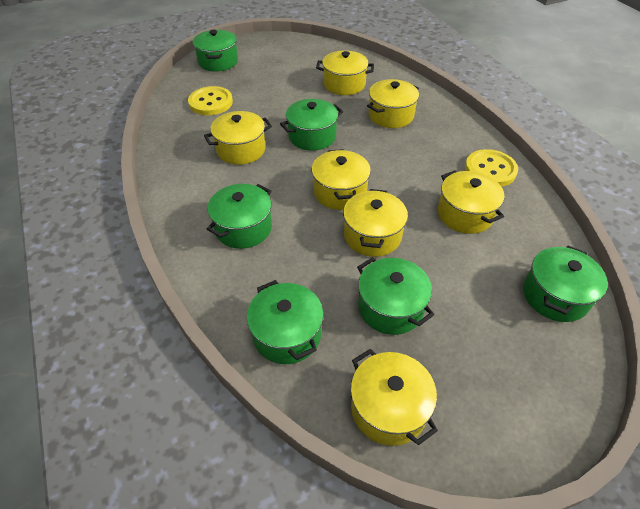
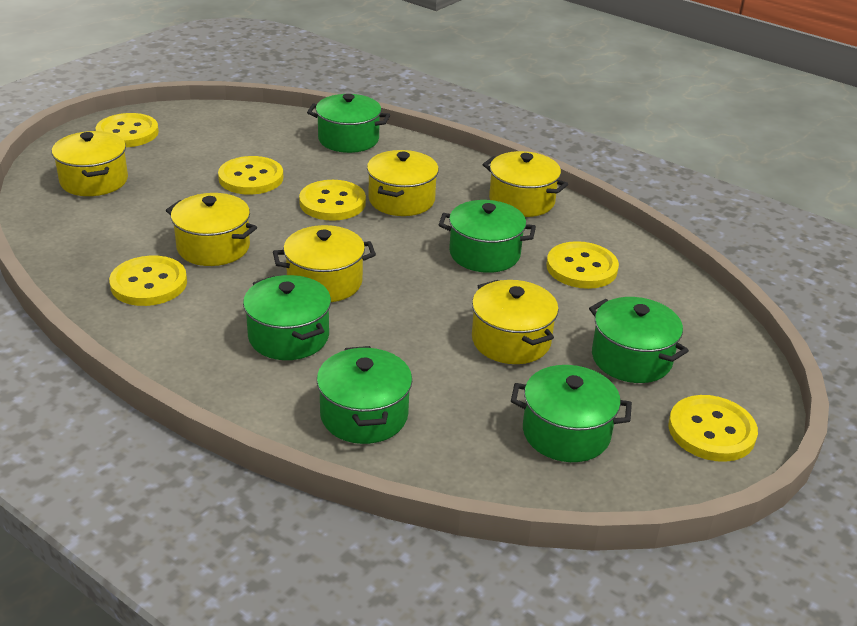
yellow button: [188,86,233,115] [465,149,518,187] = 2 -> [96,113,159,147] [109,256,187,306] [218,156,283,195] [299,180,366,221] [546,241,619,289] [668,395,758,462] = 6
yellow pot: [204,111,272,165] [311,149,371,210] [316,51,374,95] [343,189,408,257] [351,349,438,446] [367,79,419,128] [438,170,504,234] = 7 -> [52,131,128,196] [166,193,257,266] [273,225,376,302] [367,150,439,216] [472,280,559,364] [483,151,568,217] = 6

